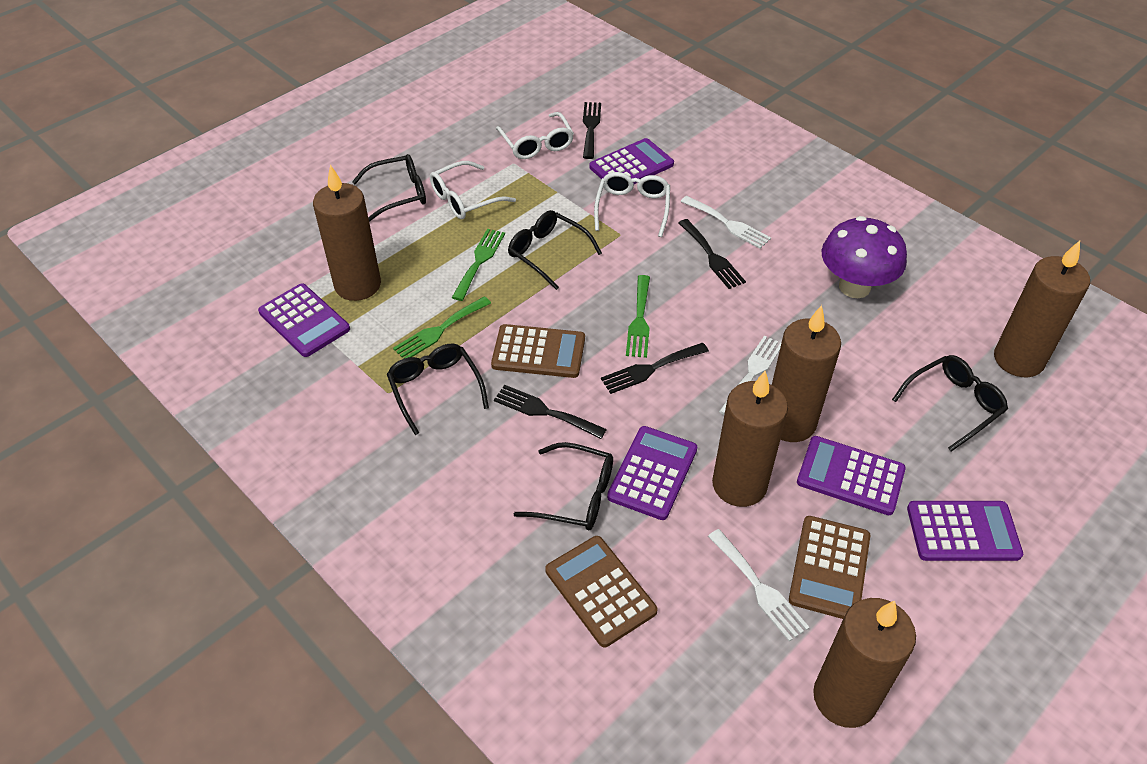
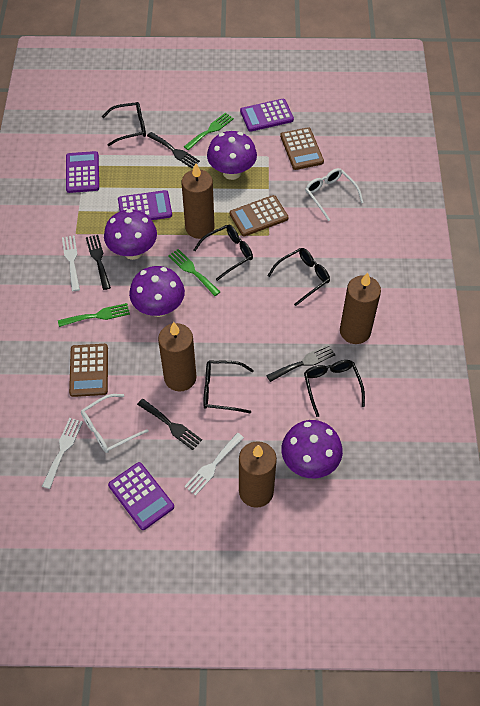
brown candle: [313,165,381,301] [712,371,788,507] [772,305,841,442] [813,598,916,728] [994,241,1090,377] = 5 -> [158,322,196,392] [182,163,214,239] [239,441,277,508] [340,272,381,344] = 4
purple calculator: [258,283,350,357] [590,138,674,184] [607,426,697,520] [797,436,906,515] [907,501,1023,561] = 5 -> [66,151,99,193] [108,462,174,530] [118,190,172,220] [240,99,294,132] = 4
purple mushroom: [822,216,907,298] = 1 -> [104,209,157,260] [129,266,185,317] [207,131,257,180] [281,420,343,478] = 4
white glasses: [430,161,516,219] [496,112,574,159] [594,172,670,237] = 3 -> [81,394,149,453] [305,168,364,221] = 2

